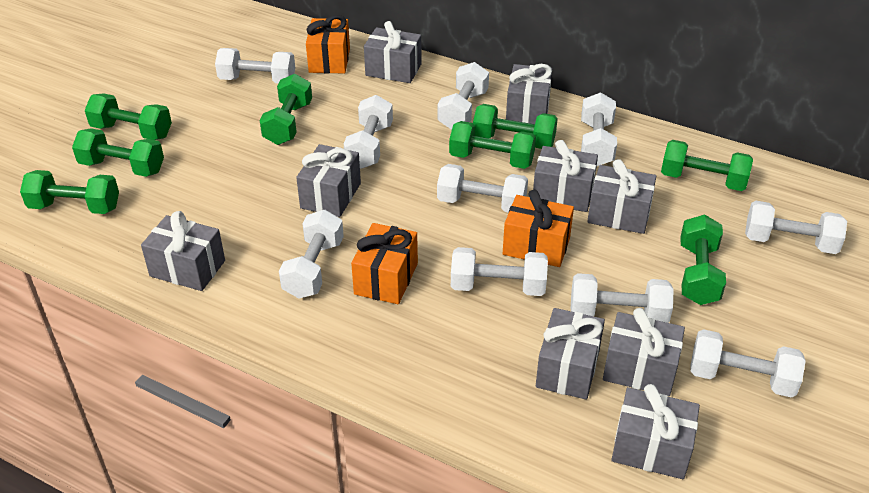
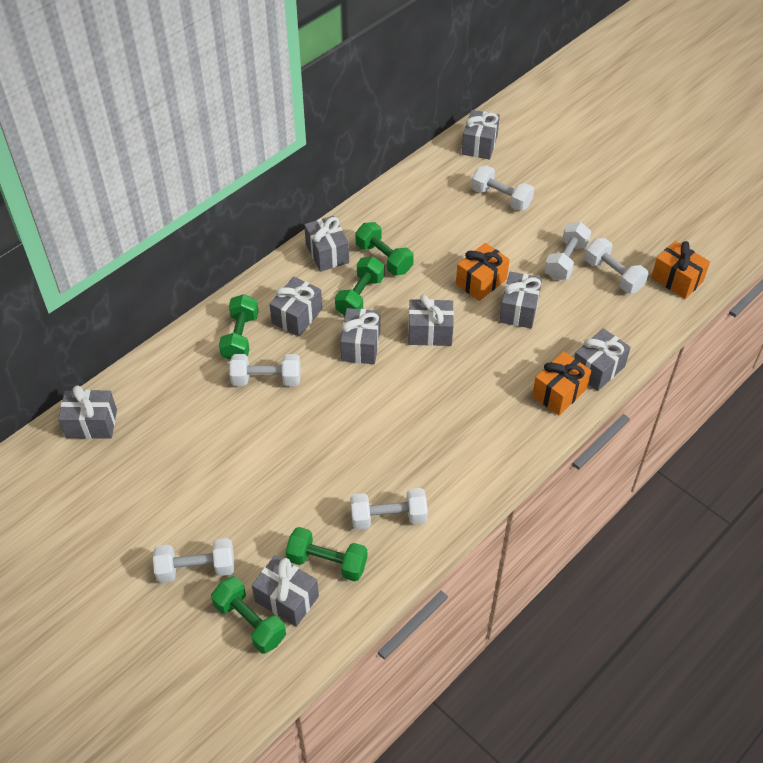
green dumbbell: [20,170,119,214] [72,128,164,177] [85,93,172,140] [260,74,312,145] [449,121,536,169] [473,104,558,149] [661,140,753,191] [681,215,726,305] = 8 -> [211,577,286,654] [219,294,258,360] [286,527,367,581] [335,257,384,316] [355,222,414,276] = 5
white dumbbell: [215,48,295,83] [279,210,344,299] [344,95,393,169] [437,62,489,130] [437,164,528,213] [451,247,548,296] [570,273,673,323] [581,92,617,166] [690,329,806,398] [745,201,847,254] = 10 -> [153,538,234,583] [230,354,300,386] [350,488,428,530] [471,165,534,211] [544,222,591,280] [585,238,648,293] = 6

